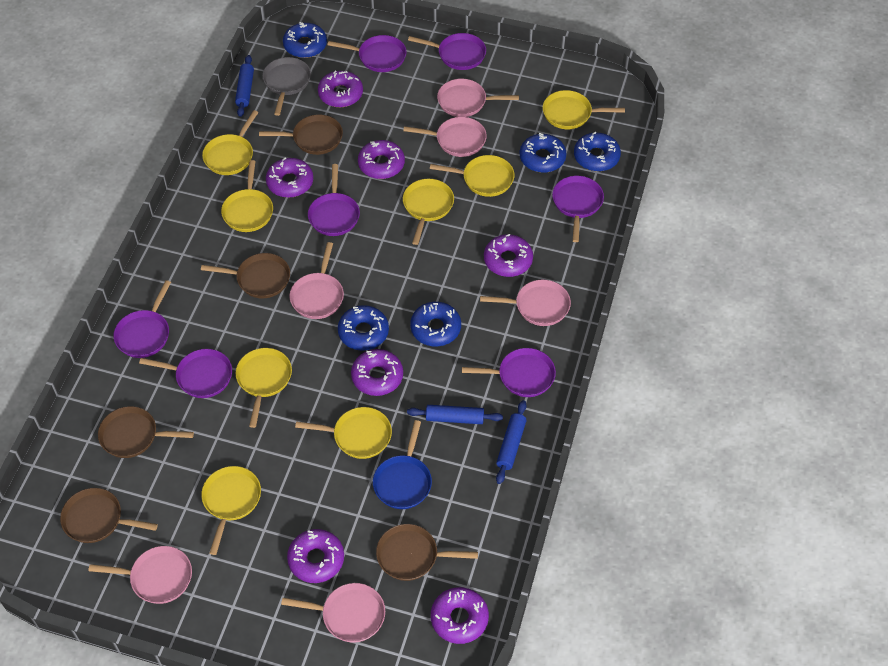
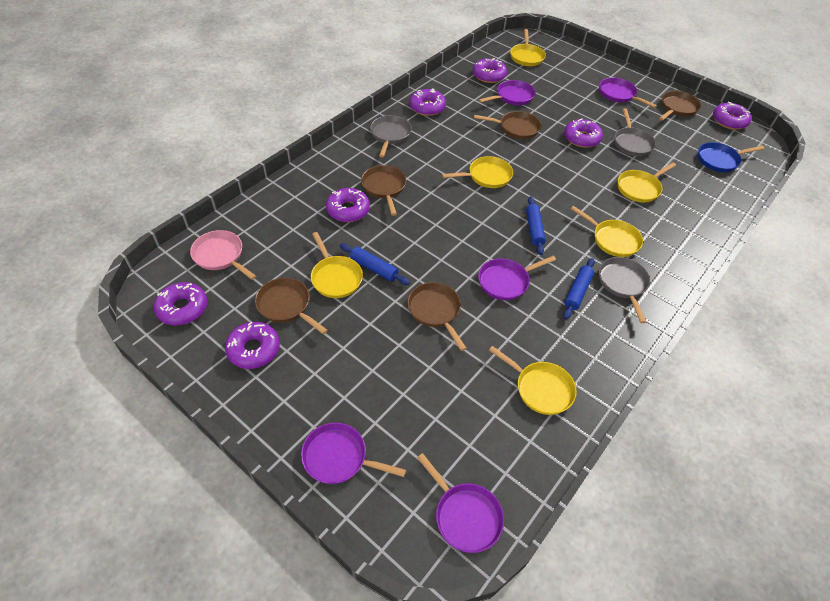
blue donut: [283,22,327,58] [338,305,389,351] [410,302,461,346] [520,133,566,173] [574,132,621,171] = 5 -> none = 0
grey pan: [263,57,311,116] = 1 -> [370,115,412,158] [599,257,650,323] [614,108,656,156] = 3
pink pan: [88,546,192,604] [281,583,385,643] [290,242,344,319] [403,117,487,157] [437,79,519,117] [480,280,571,326] = 6 -> [190,230,256,280] = 1
purple pan: [113,280,171,358] [139,349,232,398] [308,164,360,236] [328,35,406,72] [408,33,486,70] [462,348,556,397] [552,176,604,242] = 7 -> [301,422,406,484] [417,453,504,553] [478,256,556,300] [479,80,535,105] [599,78,657,108] = 5
yellow pan: [201,466,261,555] [202,110,259,175] [221,160,273,232] [235,348,292,428] [295,407,392,459] [403,179,454,245] [430,155,514,197] [543,90,625,129] = 8 -> [311,232,363,298] [442,156,513,188] [489,346,577,415] [510,29,546,66] [571,206,643,257] [618,162,676,203] = 6

